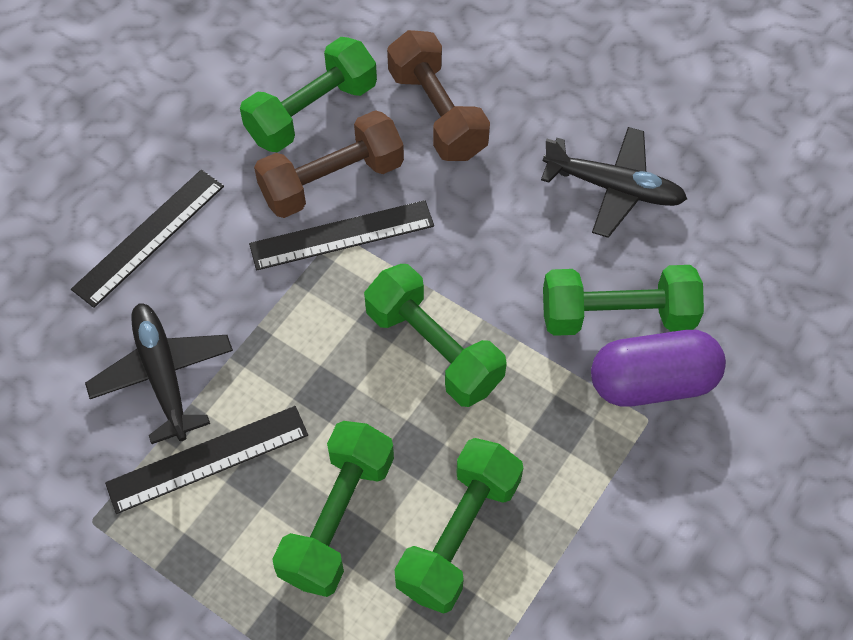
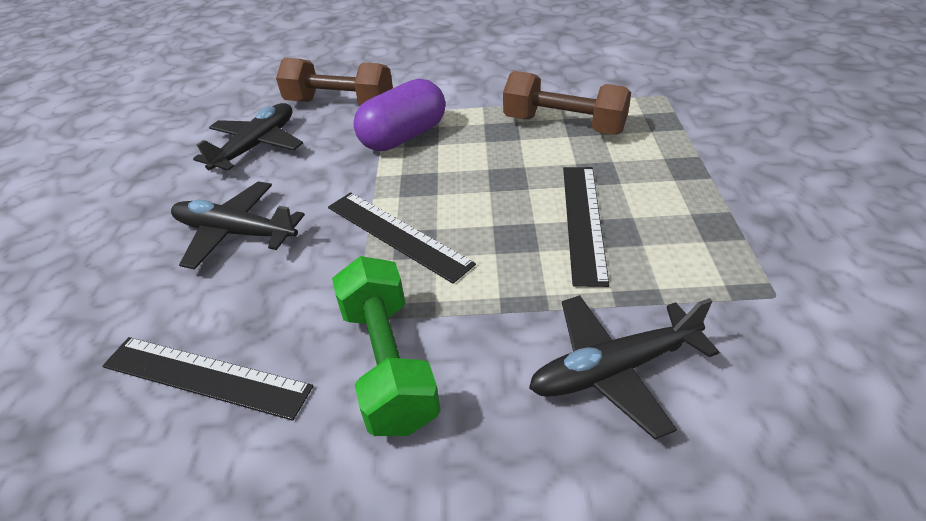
black plane: [85,303,233,444] [541,127,687,238] = 2 -> [171,181,305,270] [193,103,303,170] [529,295,719,439] = 3
green dumbbell: [240,37,377,152] [273,421,394,597] [364,264,507,407] [394,438,523,614] [543,265,704,336] = 5 -> [332,256,441,436] = 1

